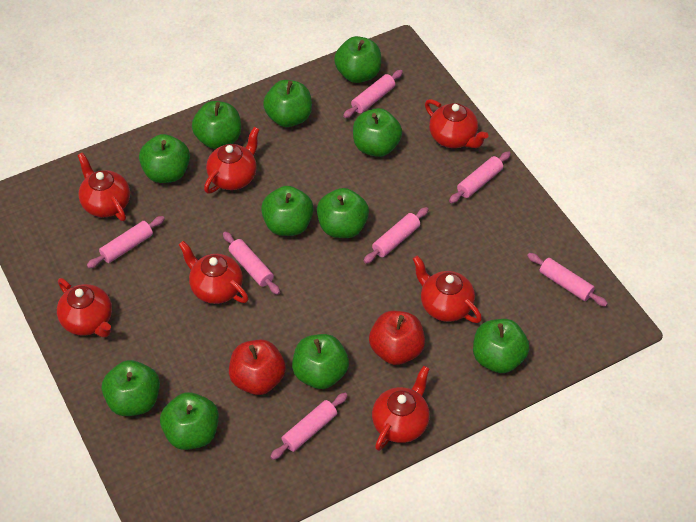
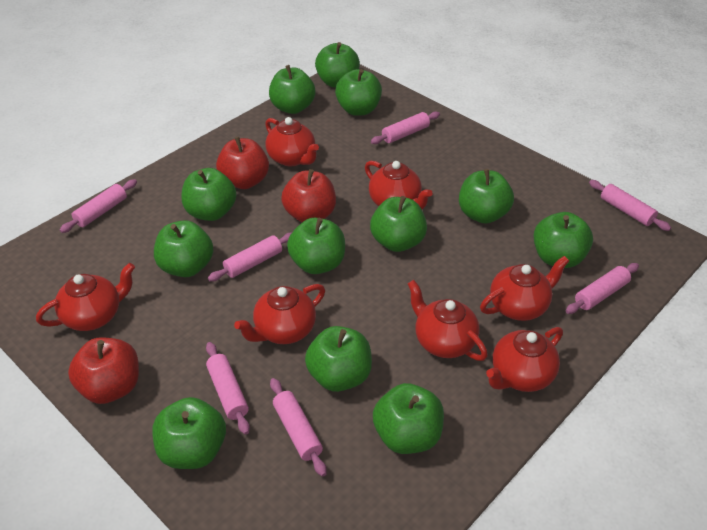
green apple: [102,360,160,416] [139,134,190,183] [160,392,219,450] [192,101,241,149] [261,186,314,236] [263,80,312,127] [292,334,349,389] [317,188,369,238] [334,36,381,83] [353,108,402,157] [473,319,529,373] = 11 -> [152,397,226,469] [154,220,214,277] [181,168,237,221] [269,65,315,114] [287,218,345,274] [305,326,372,392] [315,42,360,87] [335,69,382,116] [370,196,427,252] [373,383,444,454] [459,169,514,224] [534,212,593,268] = 12
red apple: [229,340,286,395] [369,311,425,365] = 2 -> [68,337,139,404] [216,136,269,189] [281,169,336,222] = 3

